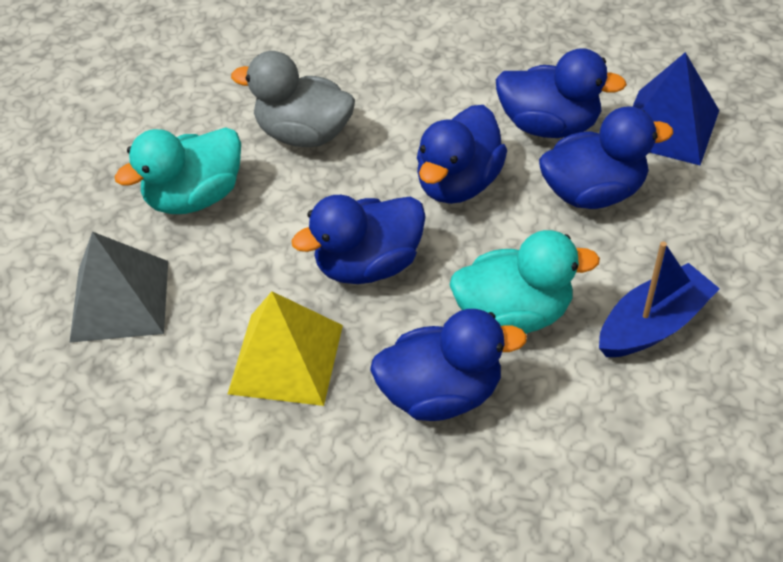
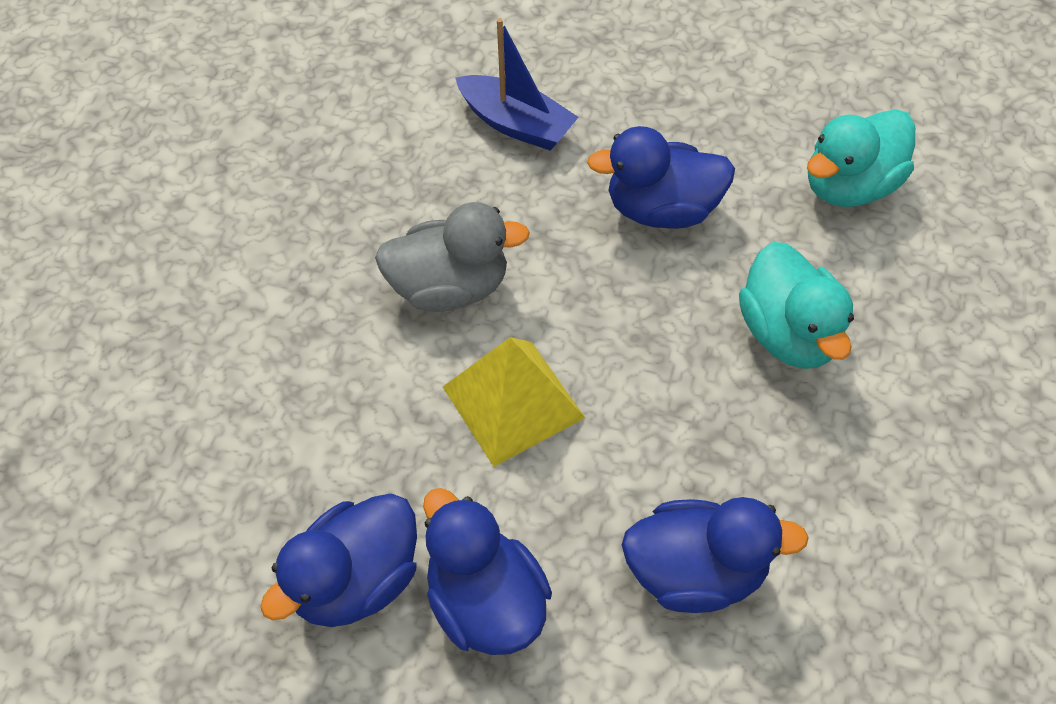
blue duck: [291,195,426,284] [370,309,527,421] [417,105,507,204] [496,48,627,138] [539,106,673,209] = 5 -> [260,494,417,627] [423,488,552,655] [587,126,735,229] [622,497,809,613] = 4
blue pyramid: [632,52,719,165] = 1 -> none = 0
grey pyramid: [69,232,168,343] = 1 -> none = 0

